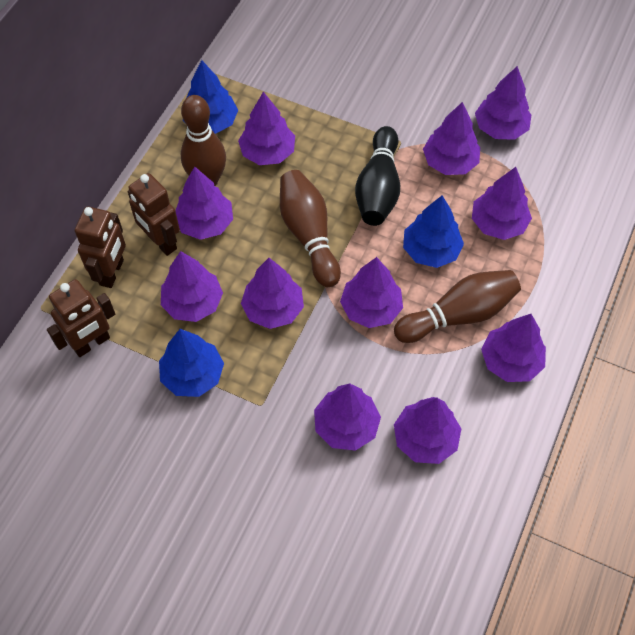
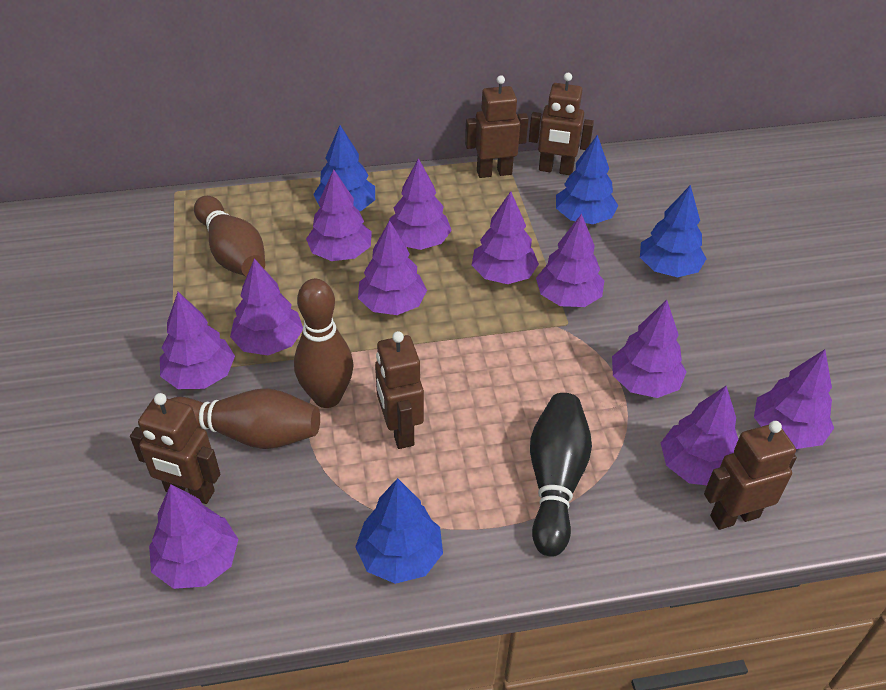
blue tree: [159,329,224,397] [183,60,238,134] [403,195,464,268] = 3 -> [313,125,375,211] [355,478,443,584] [556,135,618,224] [640,185,706,277] = 4
brown robot: [47,279,115,357] [75,206,126,288] [128,173,180,256] = 3 -> [130,393,220,504] [375,331,424,449] [465,75,529,178] [529,73,594,175] [704,421,797,530] = 5

